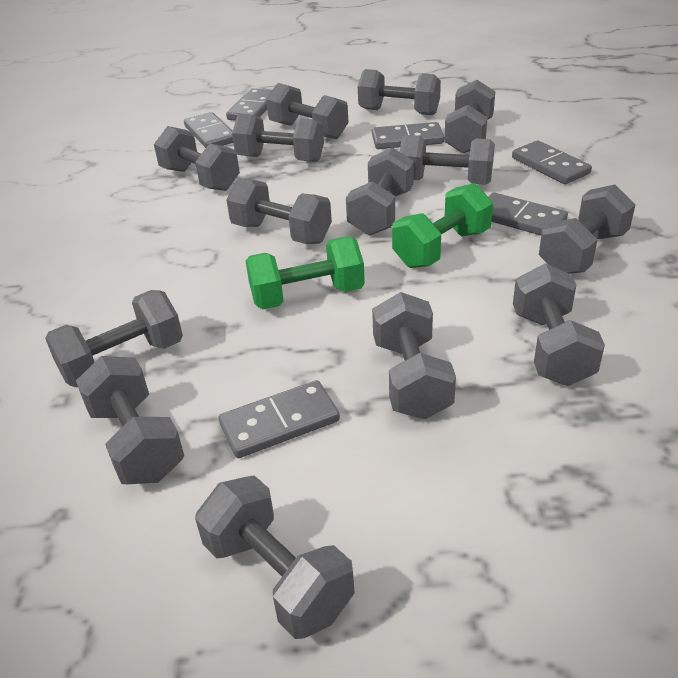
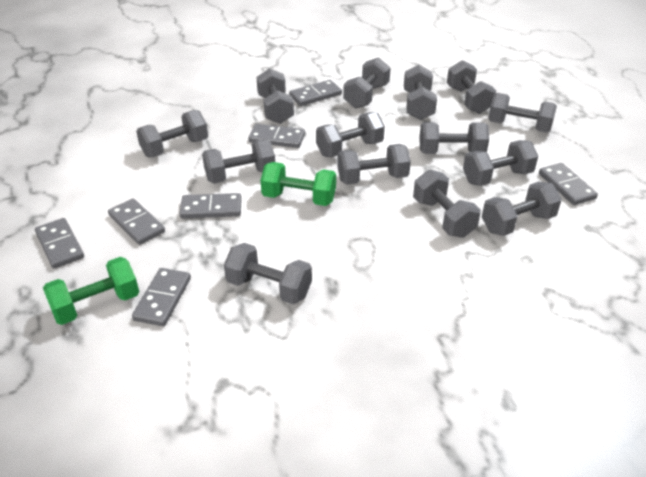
grey domino: [184,112,233,148] [219,380,340,458] [226,88,272,121] [372,122,444,149] [489,193,568,235] [512,140,592,184] = 6 -> [35,218,84,269] [108,199,165,245] [132,268,191,326] [179,193,242,218] [248,124,305,148] [289,80,342,106] [539,163,598,205] = 7

